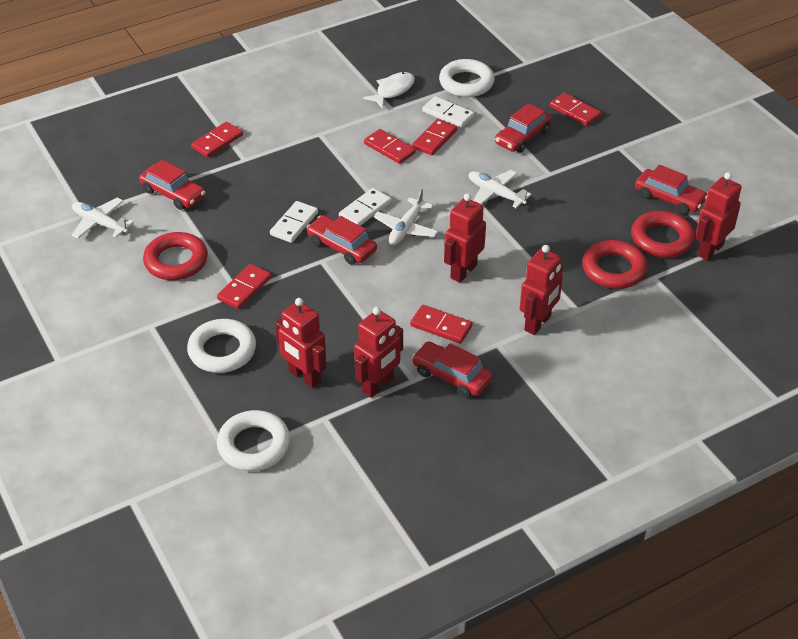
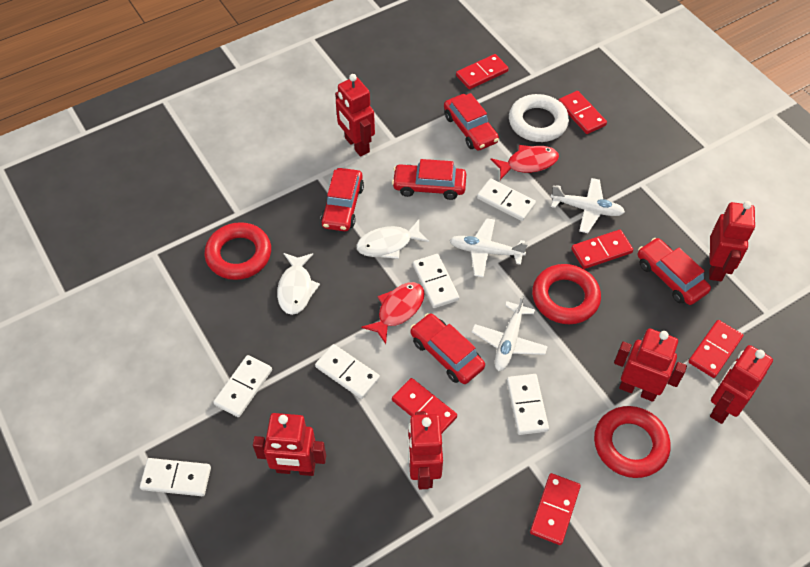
red fish: none = 0 -> [361,282,425,344] [491,145,559,180] = 2
red robot: [275,298,326,388] [354,307,403,398] [444,193,486,283] [520,245,563,335] [696,172,742,261] = 5 -> [253,413,326,476] [335,74,375,157] [408,411,443,489] [614,328,687,402] [709,201,755,281] [710,345,773,424] = 6
white domino: [270,201,318,243] [339,188,391,226] [422,96,474,128] = 3 -> [140,458,211,496] [213,355,272,417] [315,344,380,399] [413,254,459,308] [477,178,536,221] [507,374,549,435] = 6
white fish: [363,72,415,108] = 1 -> [277,253,320,315] [356,220,429,259] = 2
white ring: [187,319,256,373] [217,410,290,471] [439,59,495,97] = 3 -> [509,94,569,142] = 1

